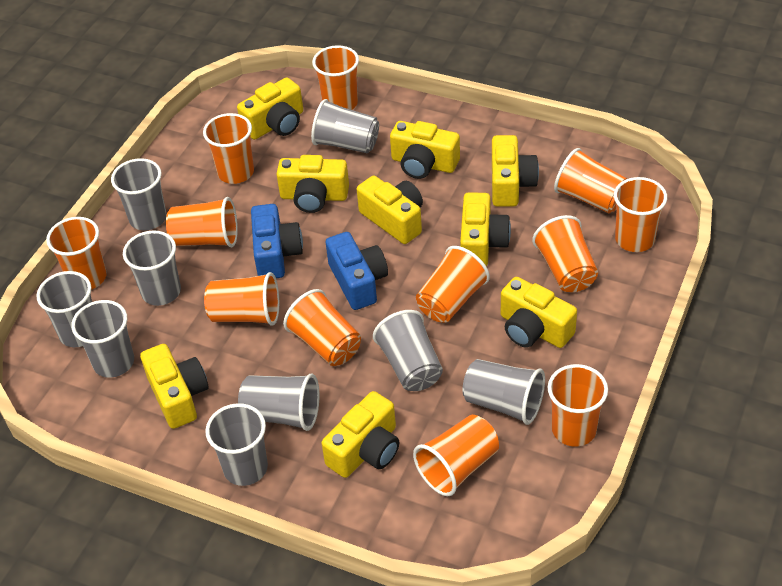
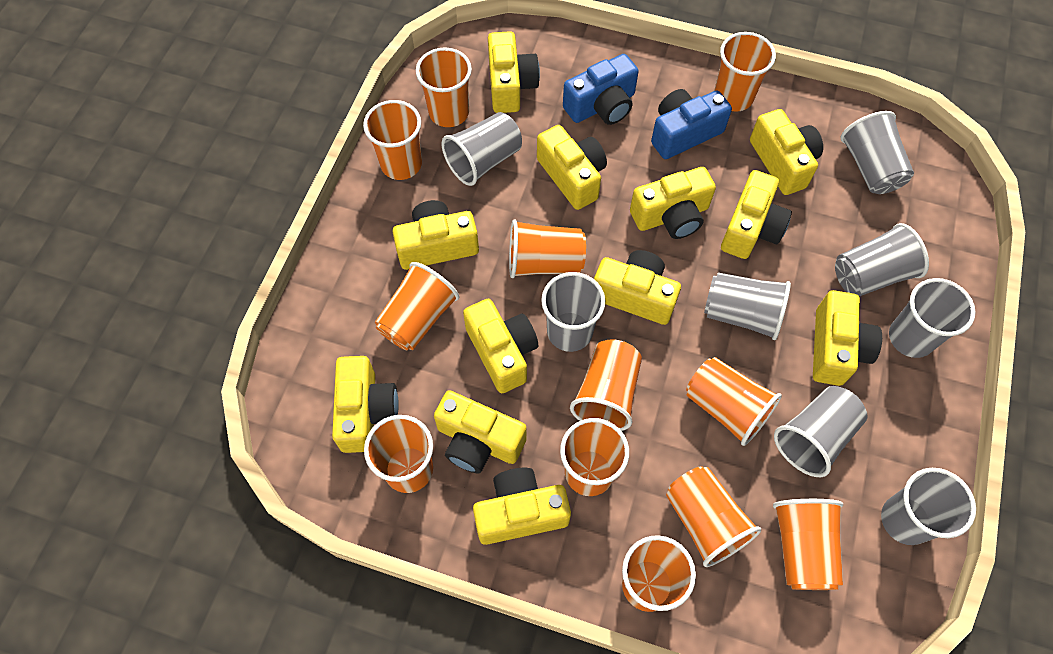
grey cup: [36,271,92,347] [71,300,134,378] [111,158,167,230] [123,230,181,306] [205,403,268,486] [238,374,319,431] [311,99,379,153] [373,310,443,391] [463,359,545,425] = 9 -> [442,112,522,186] [541,272,605,352] [704,273,791,340] [774,386,867,477] [835,223,929,296] [840,111,914,194] [881,468,976,545] [889,278,976,358] = 8
yellow camera: [140,344,209,429] [237,77,303,140] [276,155,349,213] [322,391,399,478] [357,176,423,244] [390,121,460,179] [460,192,511,267] [492,135,539,207] [501,277,577,348] = 9 -> [332,356,399,453] [393,200,479,270] [434,390,527,474] [463,299,538,393] [473,468,571,545] [488,31,540,113] [537,125,607,210] [594,250,681,325] [630,167,716,239] [721,170,792,259] [750,109,823,195] [813,290,882,386] = 12

